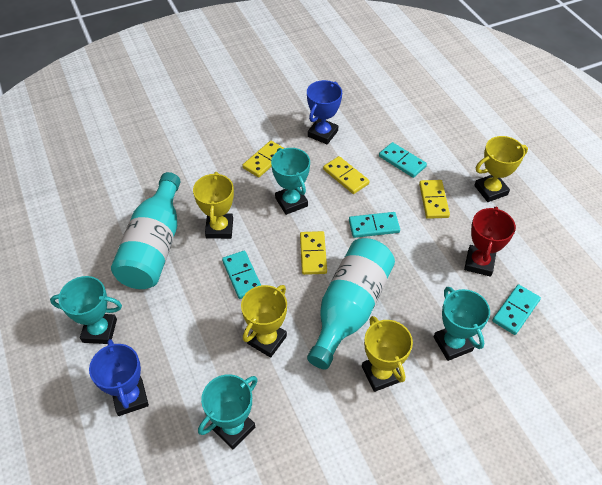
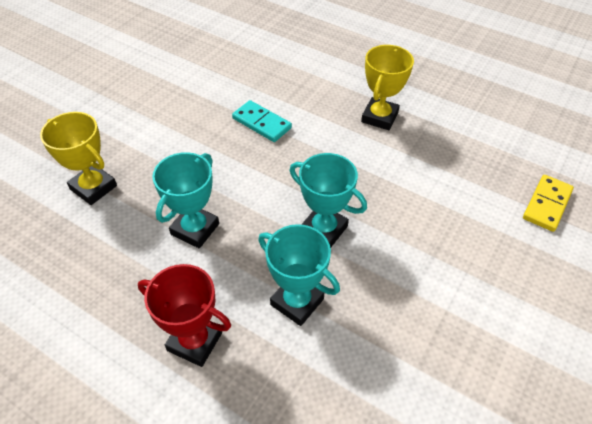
blue trophy: [89,339,149,416] [307,80,342,144] = 2 -> none = 0
turquoise bottle: [111,172,181,289] [307,238,395,369] = 2 -> none = 0
turquoise domino: [222,251,261,299] [349,212,400,238] [379,142,427,178] [492,284,541,335] = 4 -> [232,100,292,142] = 1
turquoise trophy: [50,276,122,344] [198,374,258,449] [271,148,310,215] [434,287,490,361] = 4 -> [152,152,219,248] [258,224,340,326] [290,153,367,248] = 3
yellow domino: [242,141,284,177] [300,231,327,275] [323,156,370,194] [419,180,450,219] = 4 -> [523,175,574,232] = 1
yellow trophy: [193,172,234,239] [241,285,287,358] [362,316,413,392] [474,136,528,202] = 4 -> [40,112,117,205] [361,45,414,130] = 2

